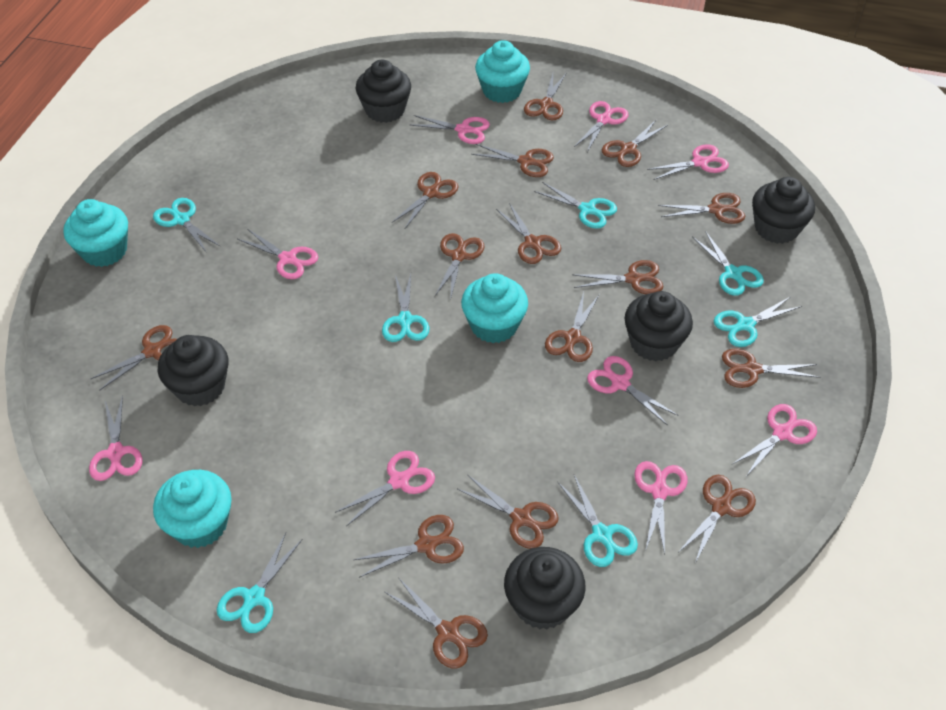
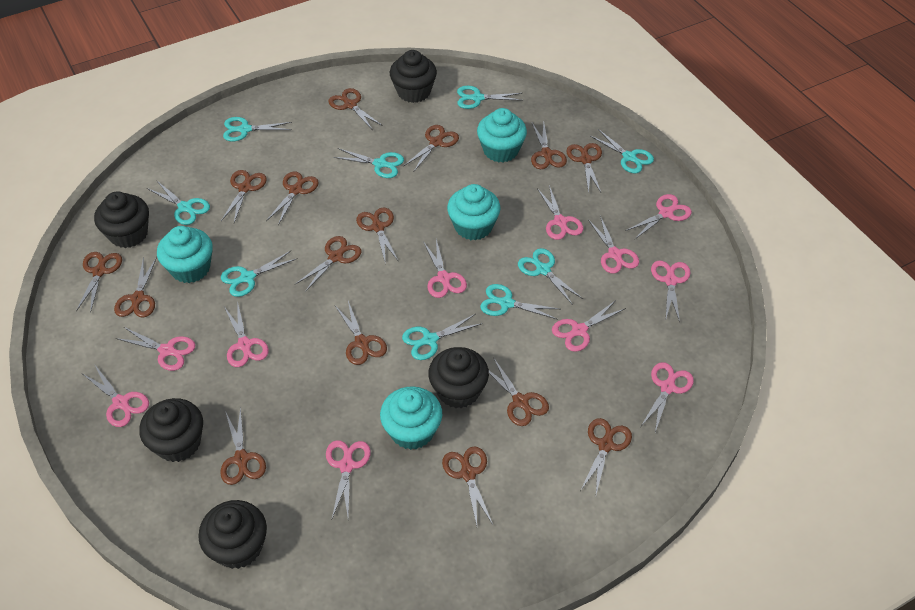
pink scissors: [89,395,143,481] [238,229,318,279] [335,451,435,526] [410,115,490,144] [574,101,628,152] [587,356,679,426] [634,461,688,555] [647,145,729,180] [732,404,817,475] = 9 -> [83,365,149,427] [115,327,195,371] [224,305,269,367] [326,440,371,518] [424,239,467,298] [537,185,583,240] [552,300,626,352] [588,216,639,274] [625,194,692,240] [641,362,694,432] [651,261,691,322] = 11
turquoise scissors: [153,198,221,253] [217,533,303,633] [382,274,429,342] [534,182,617,229] [557,475,638,567] [692,231,764,296] [714,297,802,347] = 7 -> [147,180,210,225] [221,251,298,297] [223,117,292,141] [333,148,404,178] [402,314,483,360] [457,86,523,109] [480,284,559,320] [518,248,583,305] [590,129,654,174] = 9

